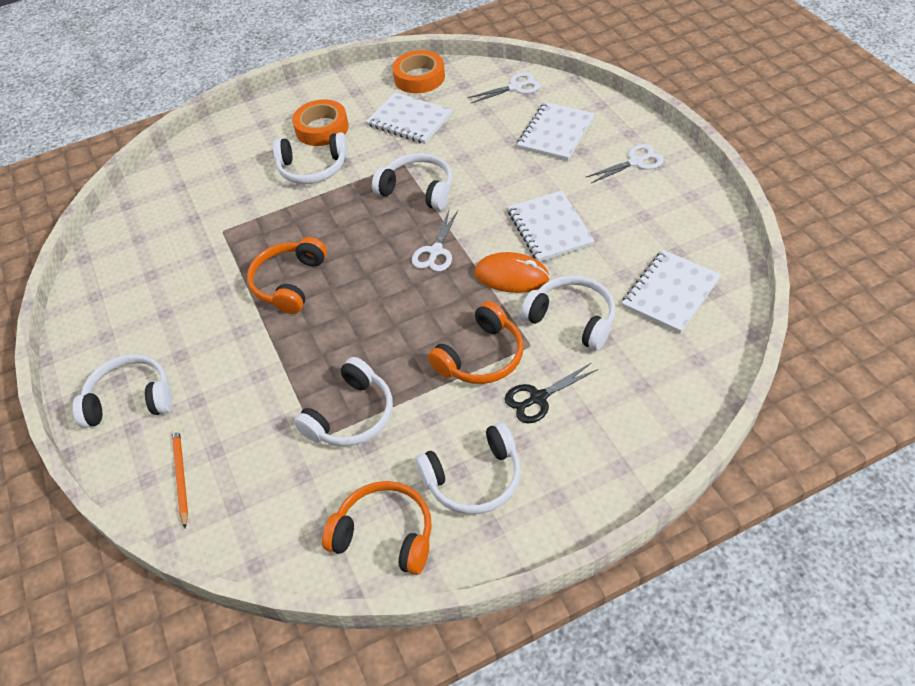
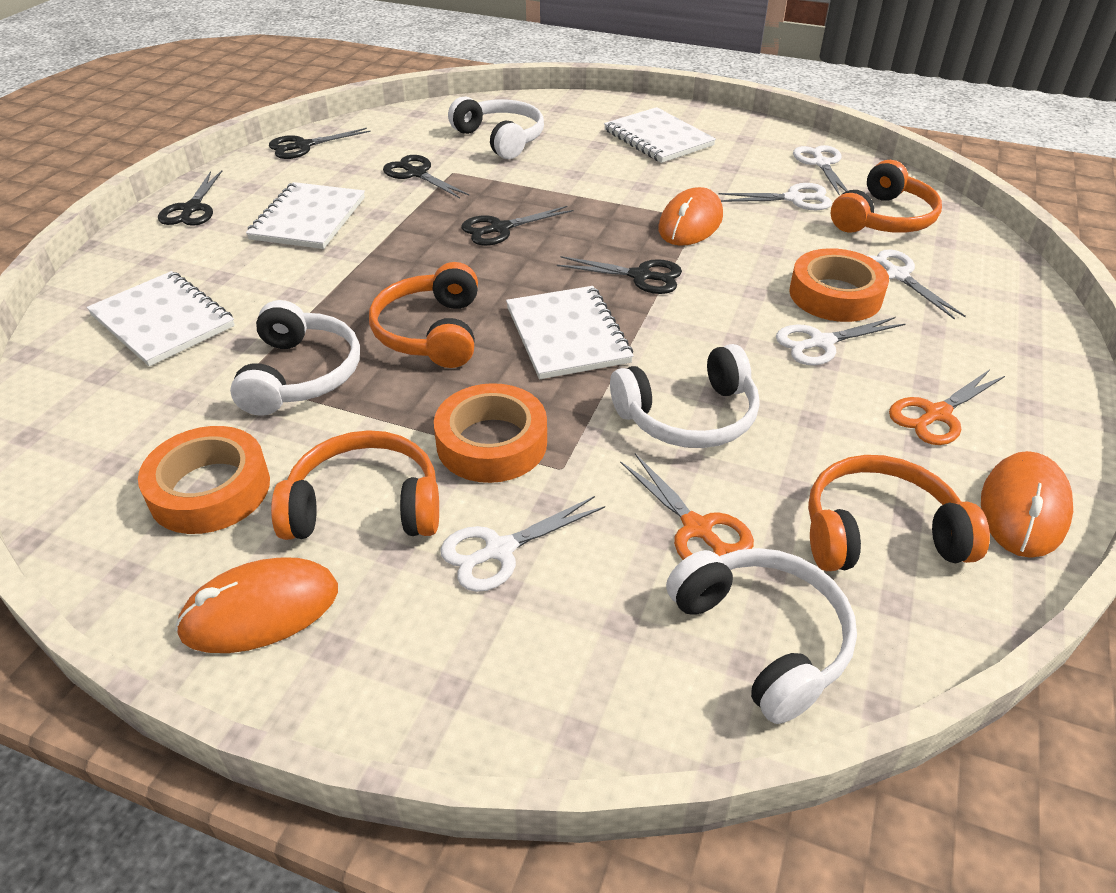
black scissors: [505,362,598,424] = 1 -> [158,170,222,226] [269,128,371,159] [383,155,470,198] [461,206,573,246] [557,256,682,294] = 5
orange headphones: [247,237,327,314] [322,481,432,575] [428,301,524,384] = 3 -> [271,430,439,540] [369,262,478,368] [808,455,990,571] [831,160,942,233] = 4
orange mouse: [475,252,550,293] = 1 -> [175,557,338,653] [658,187,723,246] [981,451,1073,558] = 3
orange pencil: [172,428,188,529] = 1 -> none = 0
orange scissors: none = 0 -> [620,453,754,560] [889,370,1005,445] = 2
orange tape: [292,99,349,146] [392,50,445,93] = 2 -> [138,426,270,534] [434,383,547,483] [789,248,889,322] = 3
white headphones: [73,354,172,428] [273,132,348,184] [294,357,393,446] [372,153,452,210] [416,422,521,514] [521,275,615,350] = 6 -> [230,300,360,416] [448,96,544,159] [610,344,760,448] [666,548,857,724] = 4
white scissors: [412,211,458,272] [467,72,540,103] [585,144,664,184] = 3 -> [440,496,605,592] [719,183,832,210] [776,317,905,365] [793,145,848,196] [866,250,966,320] = 5

